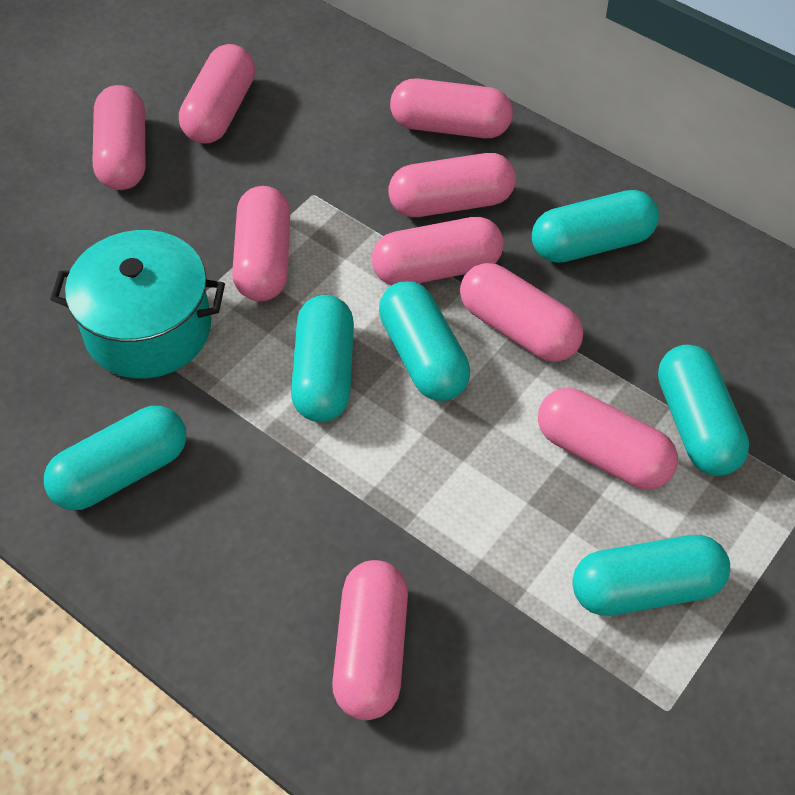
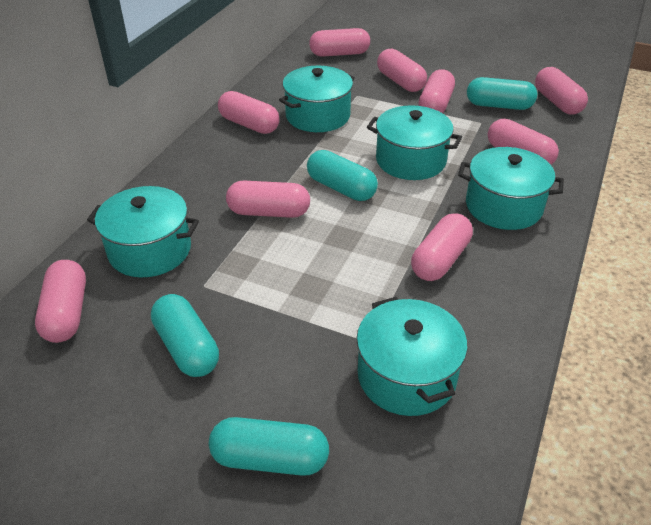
turquoise capsule: [44,406,187,510] [291,295,354,422] [379,281,470,401] [532,190,659,263] [572,535,730,616] [658,345,749,476] = 6 -> [151,294,219,377] [209,417,329,476] [307,150,378,201] [467,77,537,110] = 4
turquoise pot: [50,230,225,379] = 1 -> [87,186,199,277] [279,66,355,132] [357,297,467,416] [367,105,462,180] [458,147,564,230] = 5

